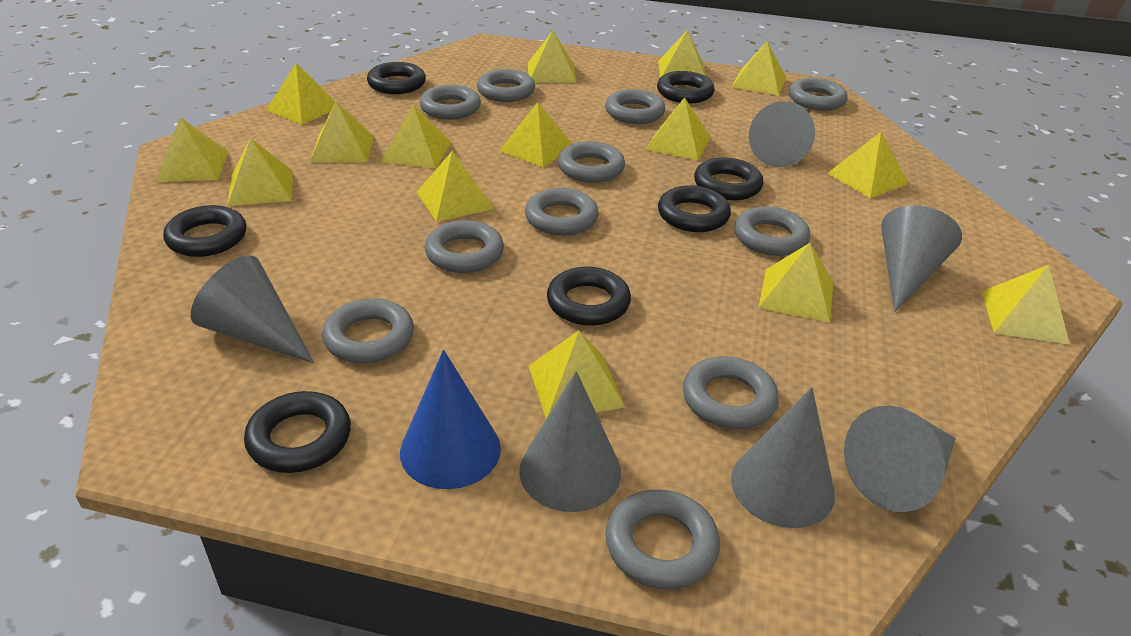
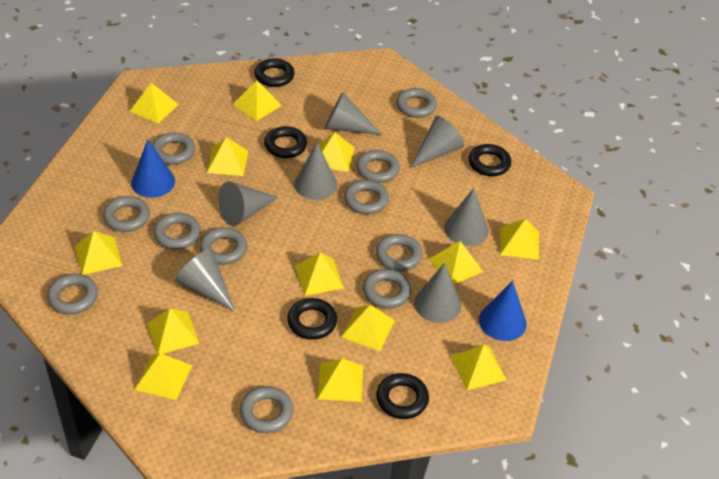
black ring: [163,205,246,257] [244,391,351,473] [367,62,426,94] [547,267,631,326] [657,71,715,103] [658,185,731,232] [694,158,763,200] = 7 -> [254,58,294,87] [264,126,307,158] [287,298,337,340] [376,373,429,419] [469,144,511,176] = 5
blue cone: [400,350,501,489] = 1 -> [131,140,175,198] [479,281,527,341] = 2
grey cone: [191,255,314,363] [519,371,621,512] [731,387,835,528] [749,101,815,167] [844,406,956,512] [881,205,962,312] = 6 -> [175,249,235,312] [218,181,279,226] [294,142,337,200] [325,92,382,135] [410,116,464,168] [414,263,461,323] [444,188,488,246] = 7
yellow pyramid: [156,117,229,182] [227,138,293,206] [266,63,336,125] [309,102,374,163] [381,105,452,169] [417,150,494,222] [499,102,572,168] [528,31,577,83] [529,331,626,419] [645,97,711,160] [658,30,706,77] [732,41,786,96] [758,243,833,323] [827,132,909,199] [982,265,1070,345] = 15 -> [75,231,123,275] [129,83,179,124] [134,353,192,400] [147,309,200,354] [207,137,248,176] [233,80,282,121] [295,253,344,296] [317,358,363,402] [319,132,355,172] [341,305,395,351] [429,241,483,284] [451,344,506,390] [500,219,539,260] = 13

